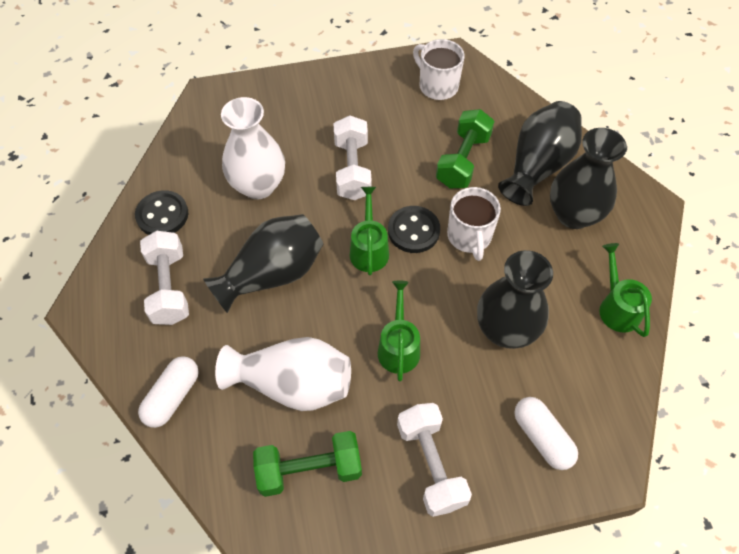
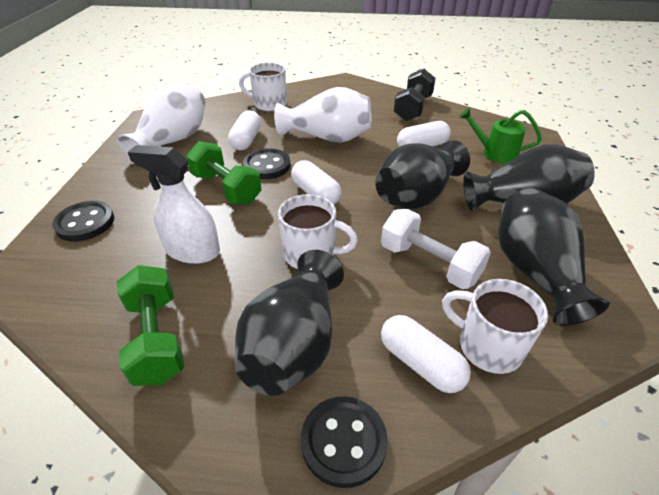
black button: [135,190,188,235] [388,206,440,253] = 2 -> [52,201,114,242] [243,148,290,179] [301,397,388,488] = 3
black dumbbell: none = 0 -> [394,69,436,121] = 1
green watering can: [350,187,389,276] [378,281,420,381] [599,243,652,337] = 3 -> [459,108,542,164] = 1
white capsule: [138,356,199,428] [514,397,578,470] = 2 -> [228,110,261,150] [291,160,341,204] [381,315,471,393] [397,121,451,147] = 4
white dumbbell: [140,231,189,325] [333,115,372,200] [397,403,472,517] = 3 -> [381,209,491,289] = 1
white mug: [413,39,465,100] [447,187,501,261] = 2 -> [239,62,287,111] [278,194,358,269] [442,279,548,374] = 3
white spray bottle: none = 0 -> [128,145,220,264] = 1

